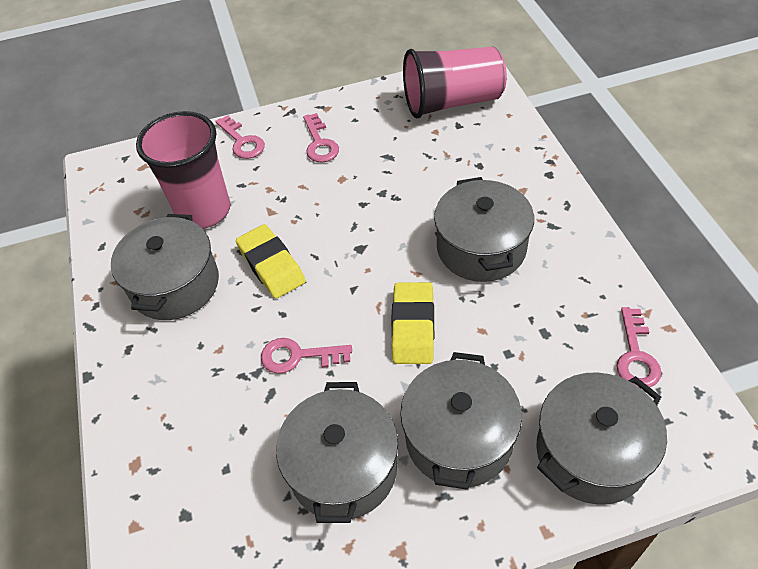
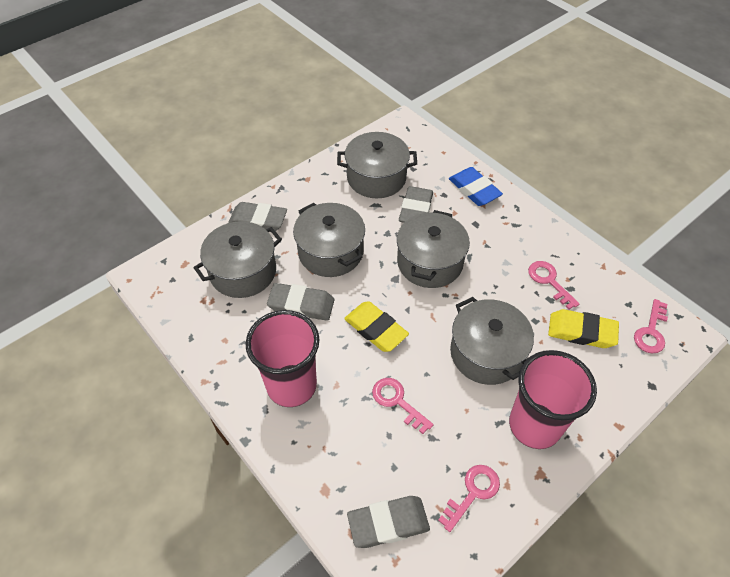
blue eraser: none = 0 -> [449,167,503,206] = 1
grey eraser: none = 0 -> [228,202,287,232] [267,283,334,321] [347,496,430,548] [399,186,433,223] = 4

